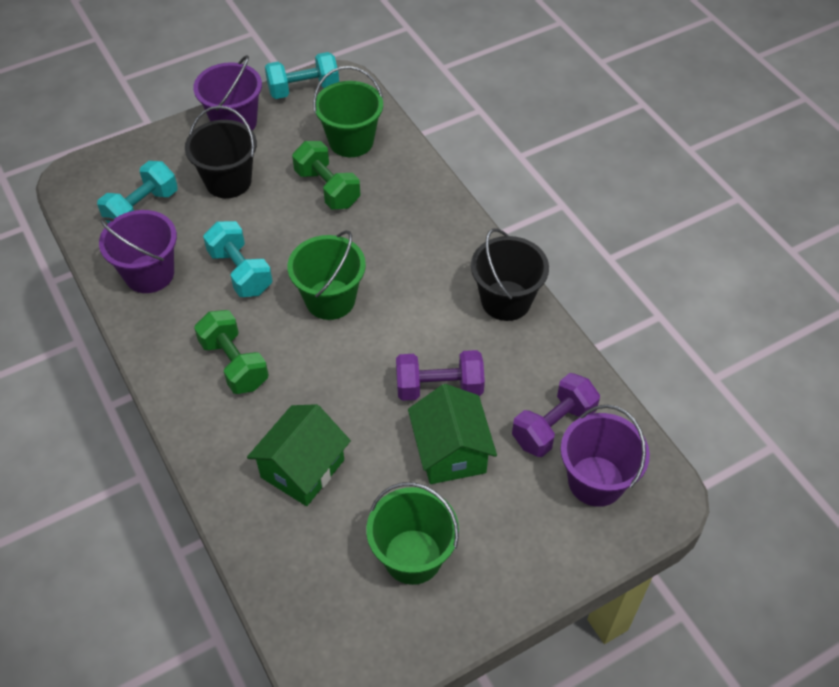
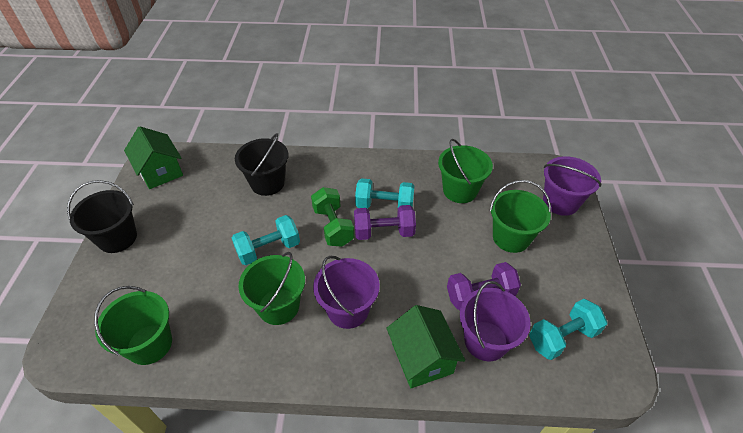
green bucket: [287,230,366,320] [313,66,383,157] [366,482,459,585] = 3 -> [94,286,172,365] [238,252,305,325] [438,139,493,203] [490,180,551,253] = 4
green dumbbell: [194,310,269,394] [292,141,360,209] = 2 -> [311,187,354,247] = 1

